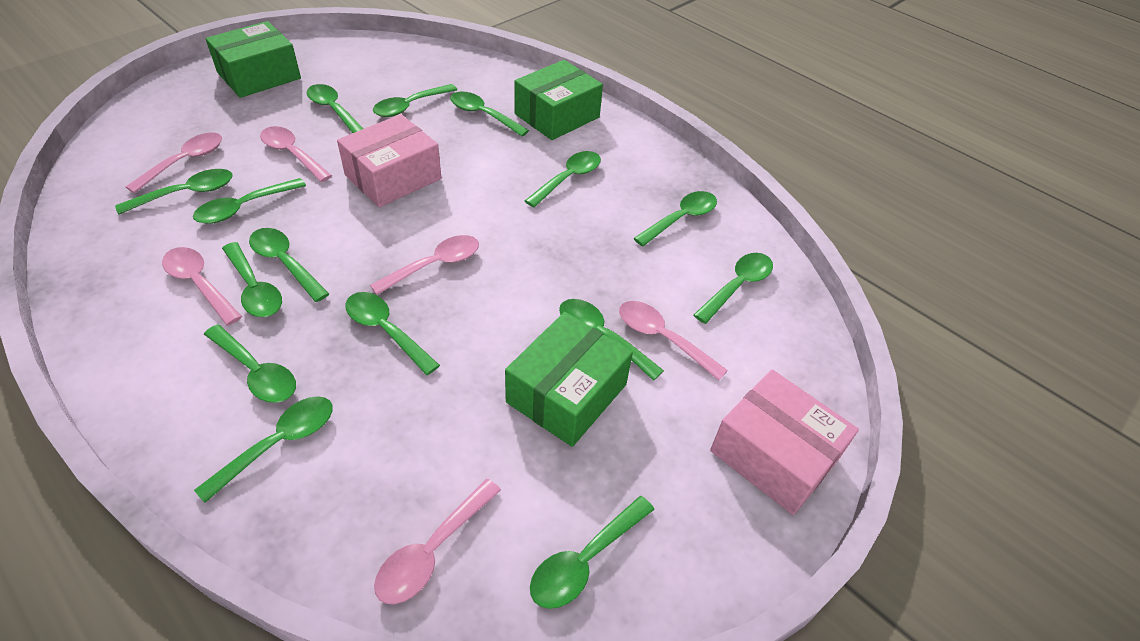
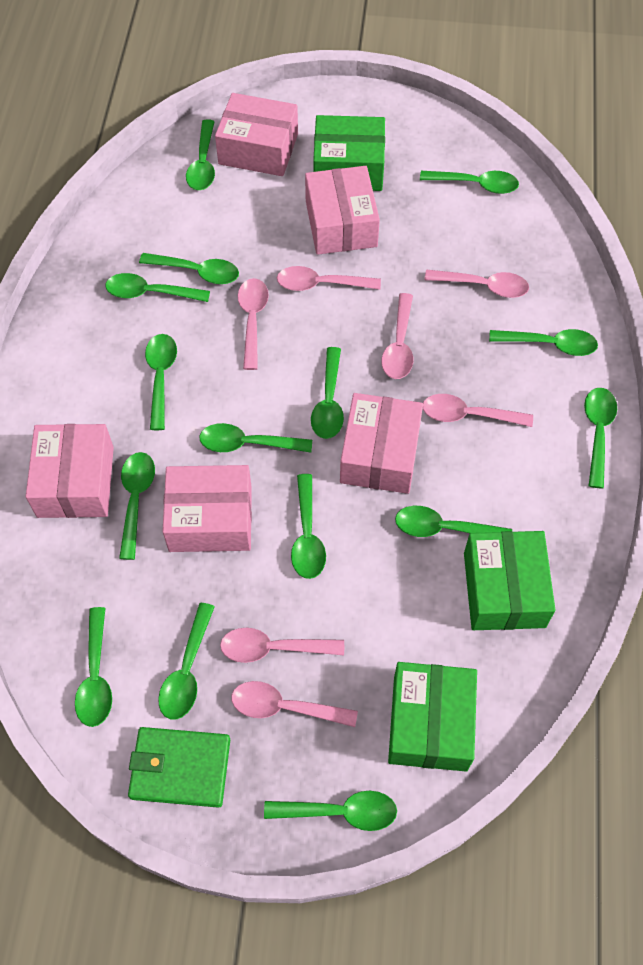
green wallet: none = 0 -> [128,727,230,808] = 1
pink box: [337,114,442,207] [710,370,859,515] = 2 -> [25,424,114,518] [162,465,252,552] [215,93,298,176] [305,166,380,255] [340,393,423,494] = 5
pink spoon: [126,133,222,193] [162,247,242,325] [260,126,332,182] [370,235,479,295] [374,479,501,604] [619,301,728,380] = 6 -> [220,628,344,663] [232,681,358,727] [238,278,269,370] [277,266,381,291] [381,293,413,379] [423,394,533,427] [424,270,529,298] = 7

